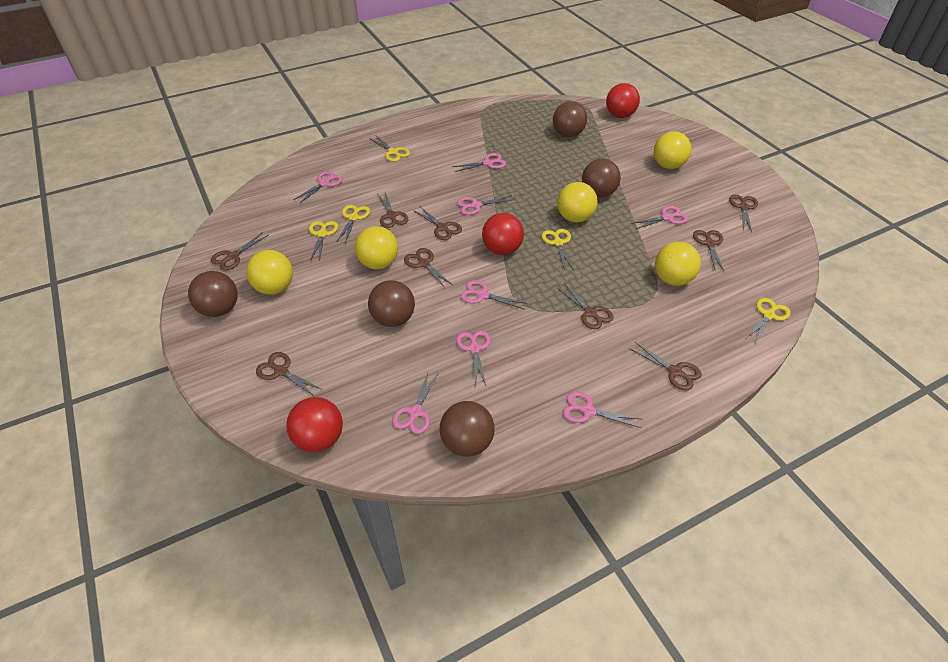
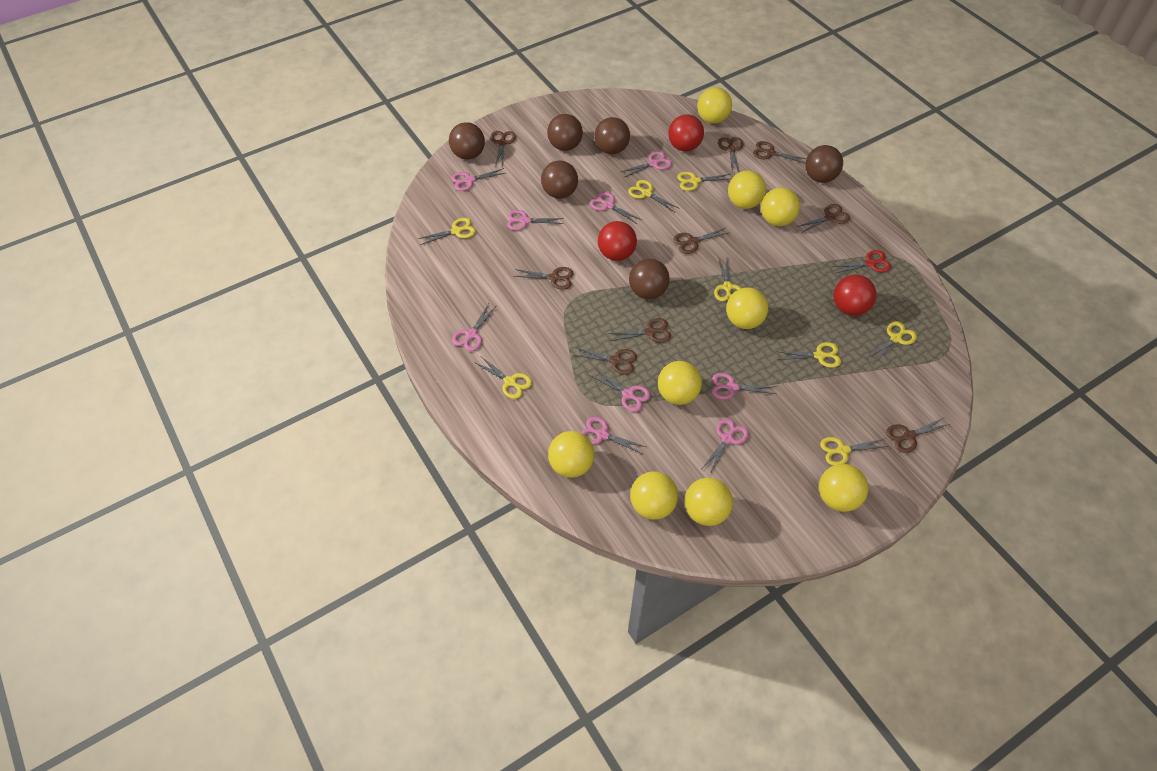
brown ball: [188,271,237,317] [368,280,415,327] [440,401,494,457] [553,101,587,137] [582,158,621,198] = 5 -> [449,122,485,159] [541,160,578,199] [547,114,583,151] [595,117,630,154] [629,259,670,299] [805,145,843,183] = 6
pink scissors: [293,171,343,203] [392,370,439,434] [453,153,506,172] [456,330,490,386] [457,195,515,215] [460,280,528,310] [563,392,641,428] [630,206,688,229] = 8 -> [451,168,506,191] [452,304,497,351] [507,210,564,230] [581,417,646,454] [590,191,642,224] [590,369,651,412] [621,151,672,177] [702,418,749,474] [712,373,777,399] = 9
red scissors: none = 0 -> [832,250,891,273] = 1
yellow ball: [246,250,293,295] [355,226,398,269] [557,182,598,223] [654,131,692,169] [655,242,701,286] = 5 -> [548,431,595,478] [630,471,678,520] [658,361,702,405] [684,478,733,526] [697,87,732,124] [726,287,768,329] [728,170,766,209] [761,187,800,226] [819,464,868,512] = 9
yellow scissors: [309,221,338,262] [337,205,370,243] [369,135,410,162] [541,229,574,270] [746,298,791,343] = 5 -> [417,218,476,245] [474,356,532,399] [628,180,680,212] [677,172,730,191] [714,256,741,301] [776,342,841,368] [820,437,889,466] [867,321,917,363] = 8

